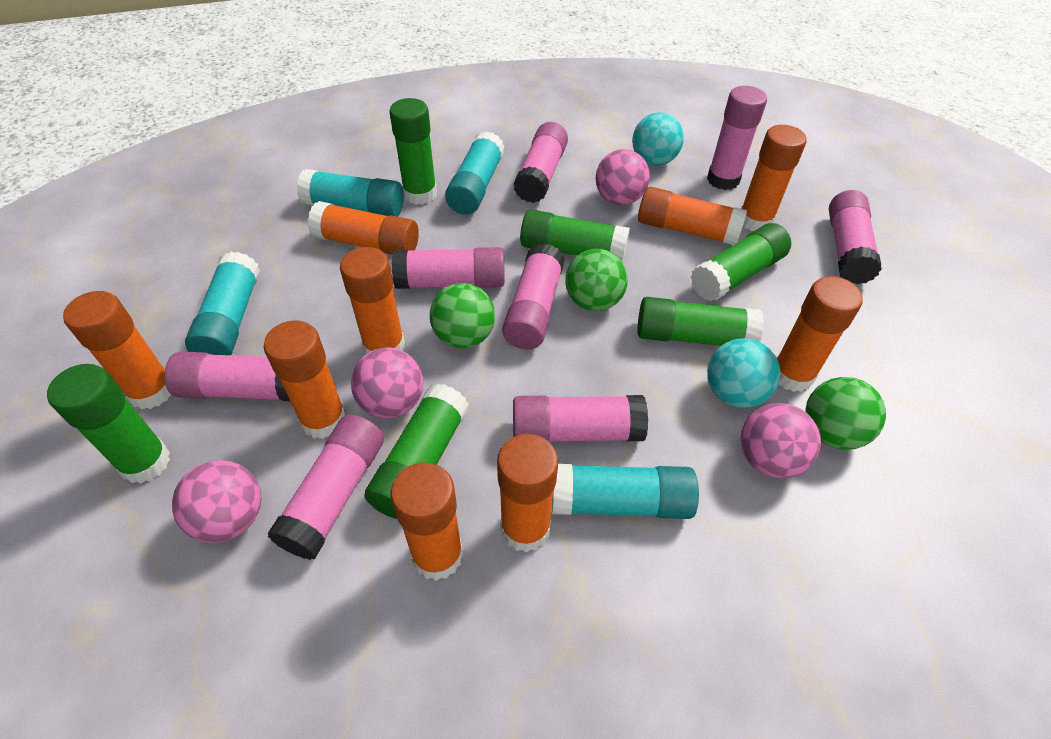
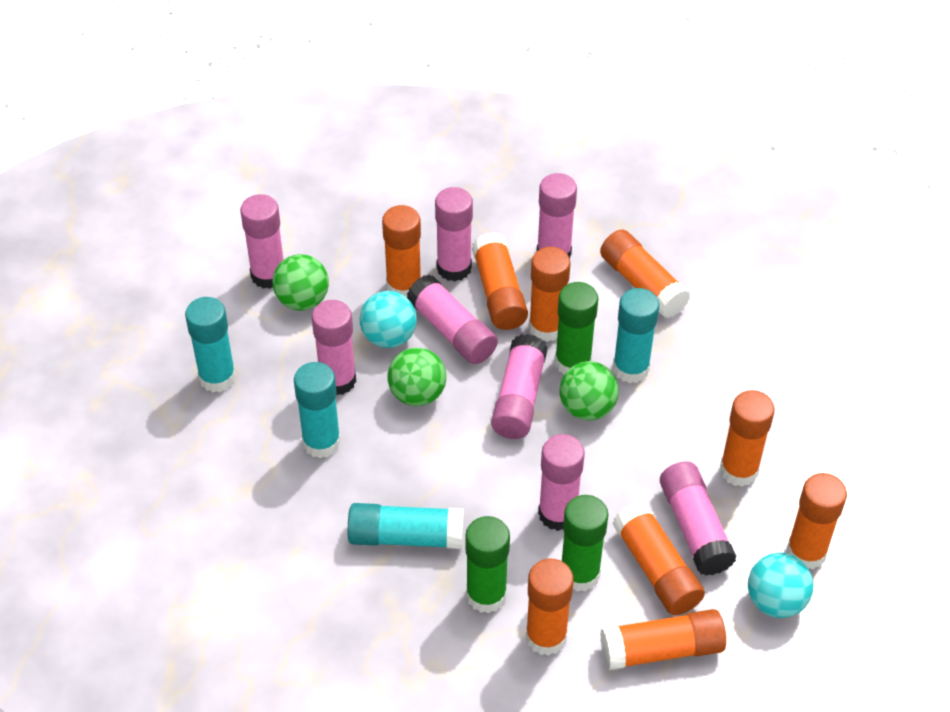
green glue stick: [47,364,170,483] [364,383,469,519] [389,98,437,205] [520,209,630,262] [637,297,764,346] [691,223,791,301] = 6 -> [465,516,510,613] [555,282,598,374] [562,495,609,592] = 3
pink ball: [172,460,261,543] [351,347,423,418] [596,149,650,205] [741,403,821,478] = 4 -> none = 0

